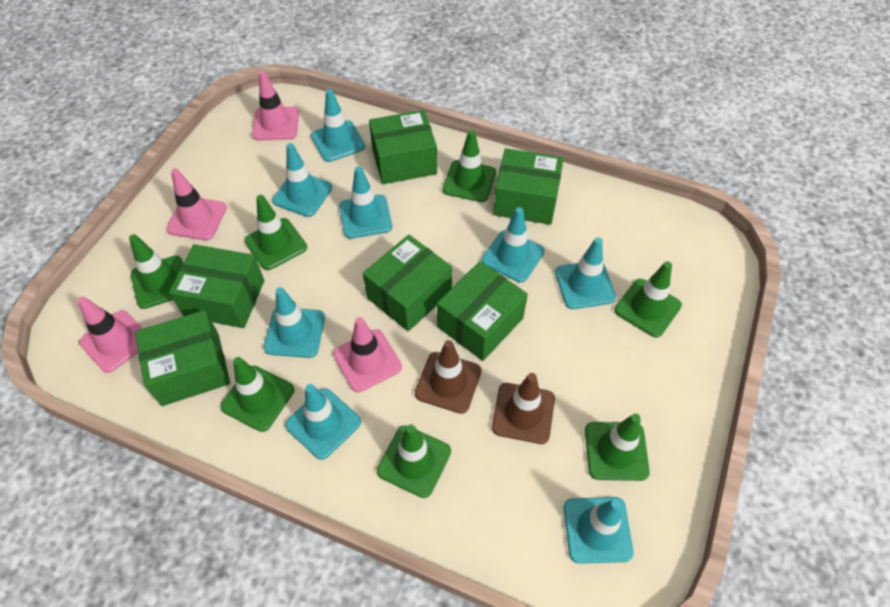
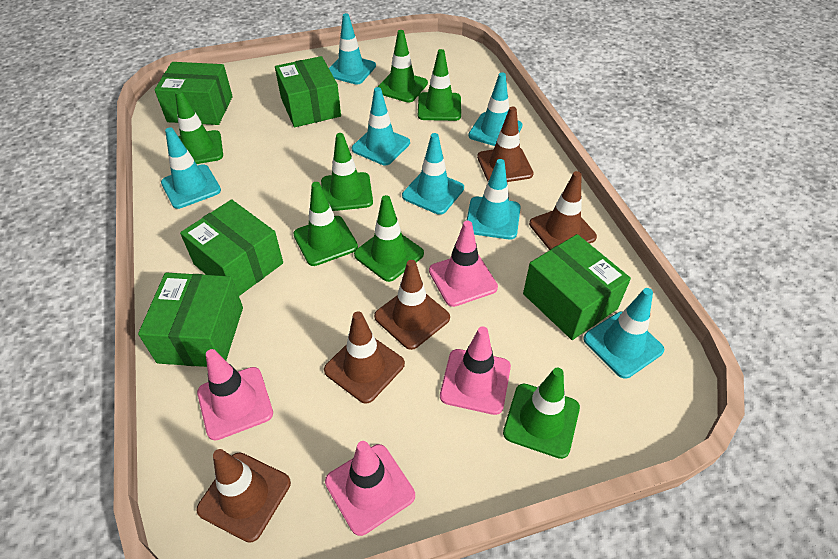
brown traffic cone: [415,340,481,414] [492,373,555,444] = 2 -> [196,449,291,543] [324,311,405,404] [374,260,450,350] [477,107,534,182] [529,171,597,250] = 5
green box: [135,310,230,406] [169,244,264,328] [363,235,452,331] [369,110,437,184] [437,261,528,361] [493,148,564,225] = 6 -> [138,273,243,367] [154,62,233,125] [180,199,283,296] [275,56,341,127] [523,234,631,340] = 5
turquoise traffic cone: [264,287,325,358] [272,143,332,217] [285,384,361,460] [311,89,365,162] [339,166,392,239] [482,207,544,283] [555,237,616,309] [563,497,633,564] = 8 -> [161,127,221,209] [329,13,376,85] [352,87,410,165] [402,133,464,215] [466,159,521,239] [468,72,523,146] [583,288,664,379] = 7

